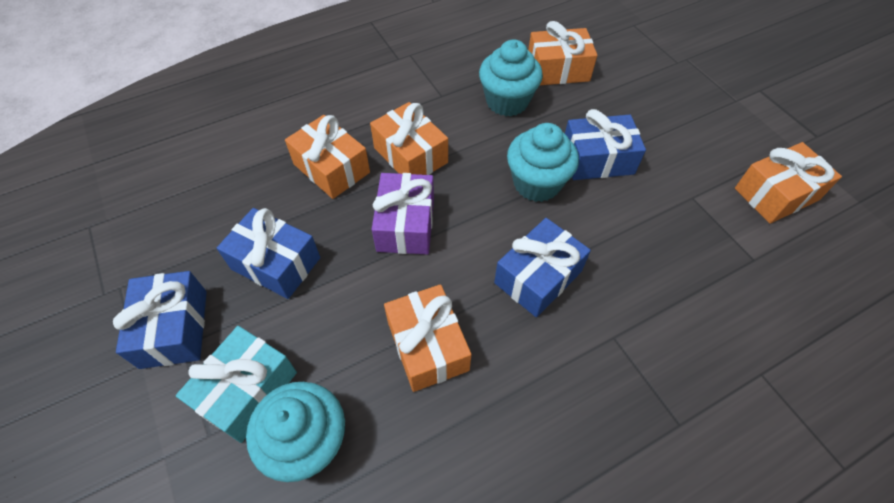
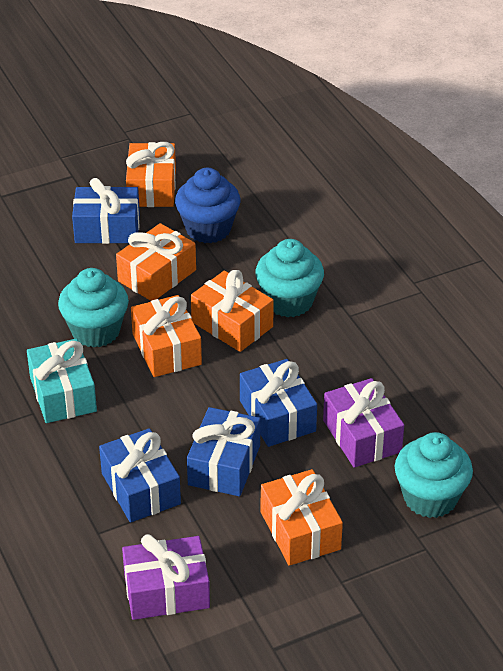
blue cupcake: none = 0 -> [175,168,240,243] = 1
purple gift: [372,173,434,255] = 1 -> [122,534,210,620] [323,378,404,468] = 2

